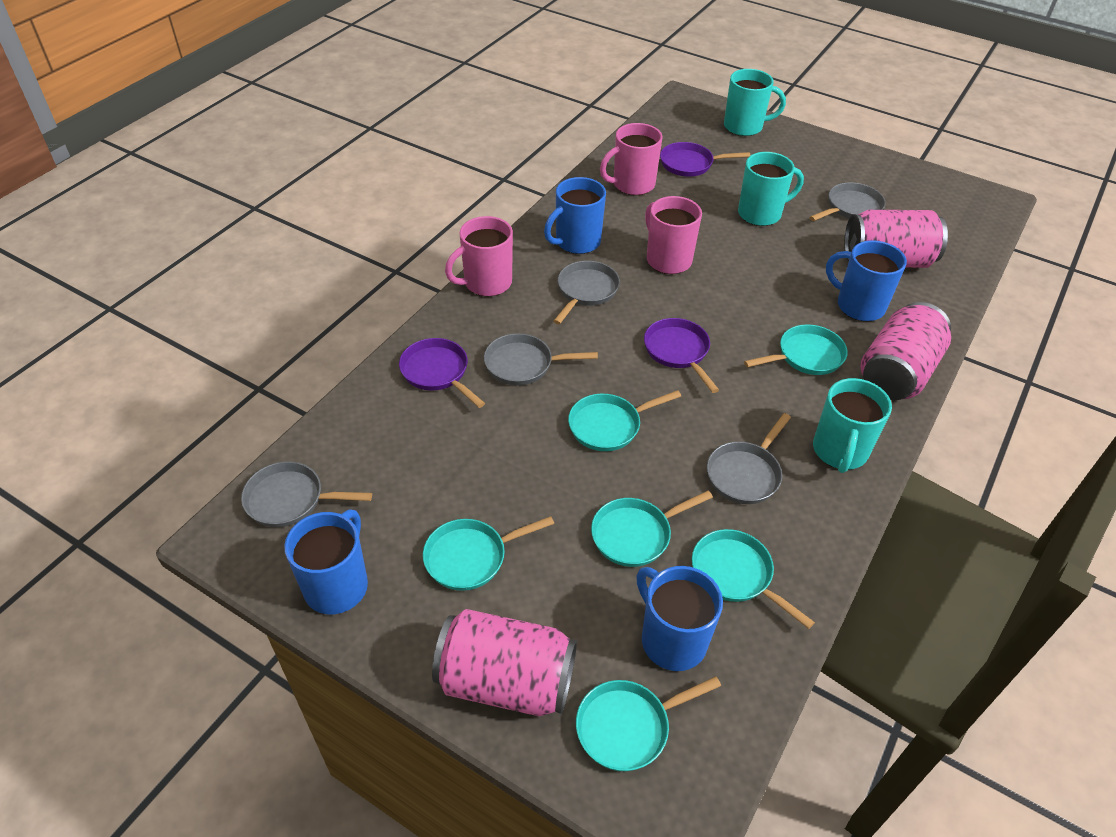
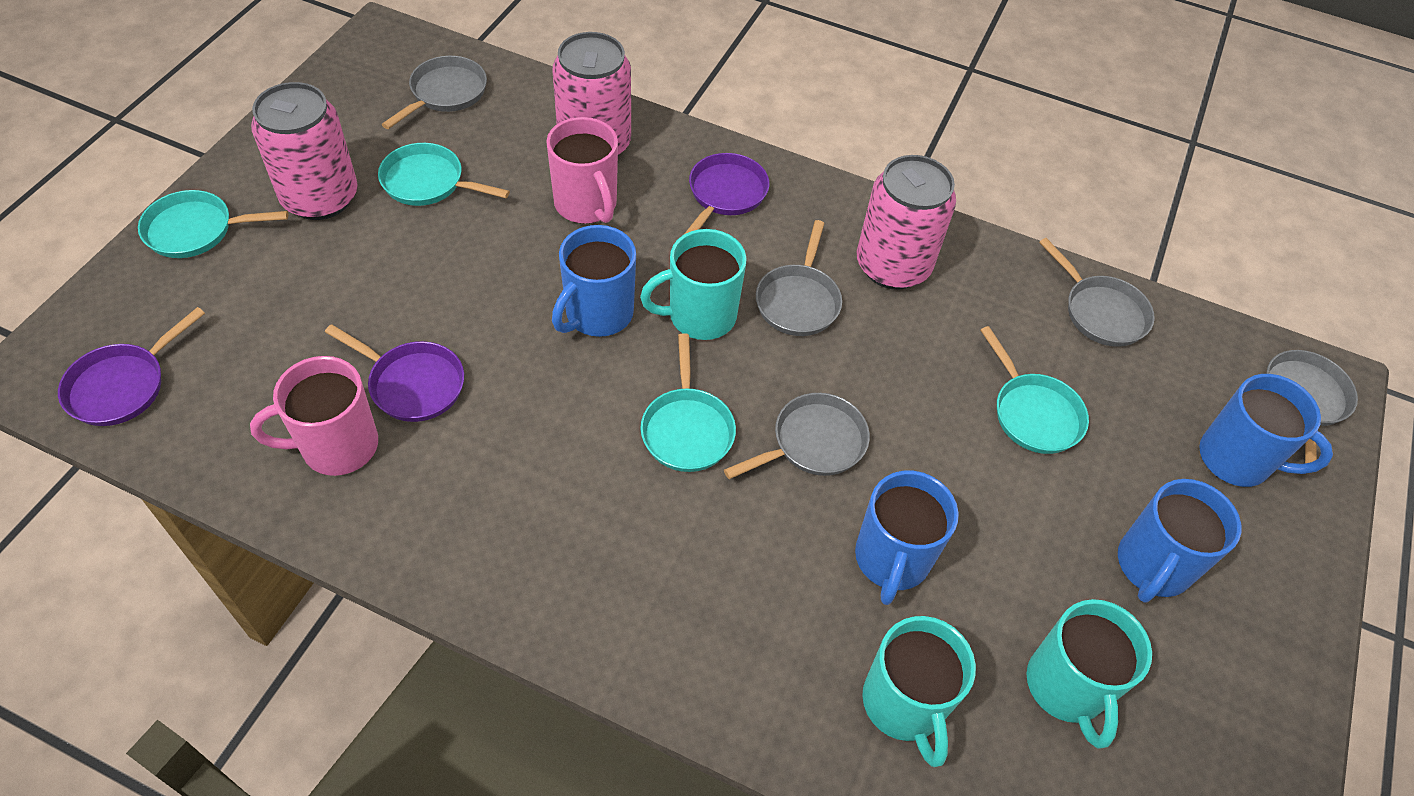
pink mug: [445,216,513,296] [600,123,662,195] [645,196,702,274] = 3 -> [250,356,378,476] [546,117,618,224] = 2
turquoise pan: [423,516,554,591] [568,390,681,451] [576,676,721,771] [591,490,713,567] [692,529,815,629] [744,324,848,375] = 6 -> [138,190,288,258] [378,143,510,206] [640,333,736,472] [980,326,1089,454] = 4

